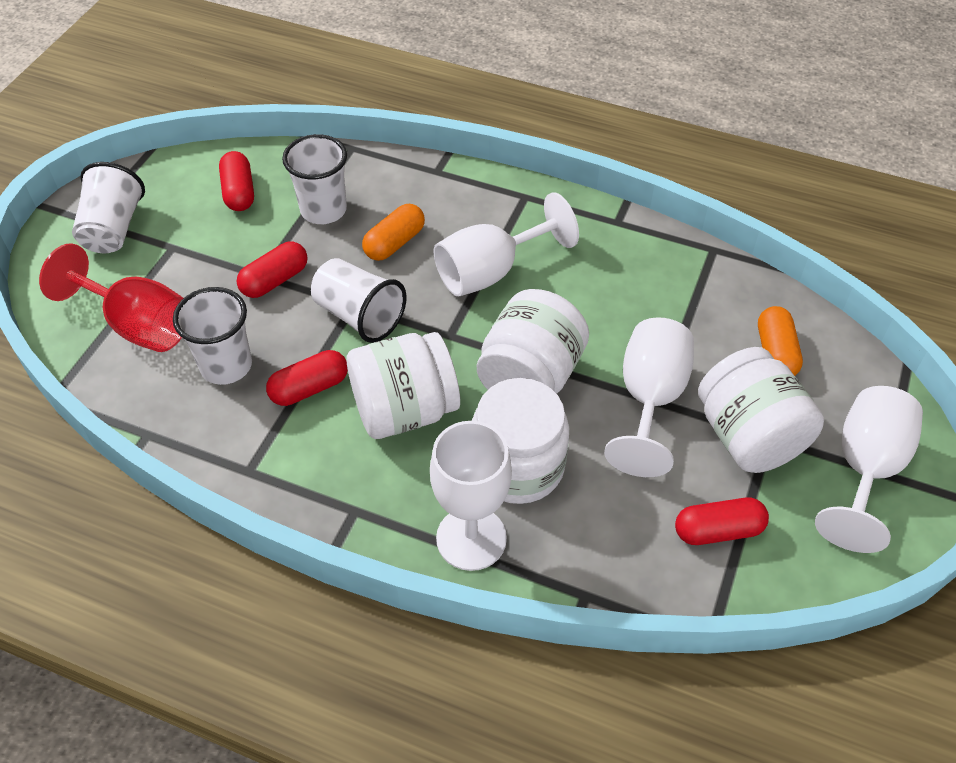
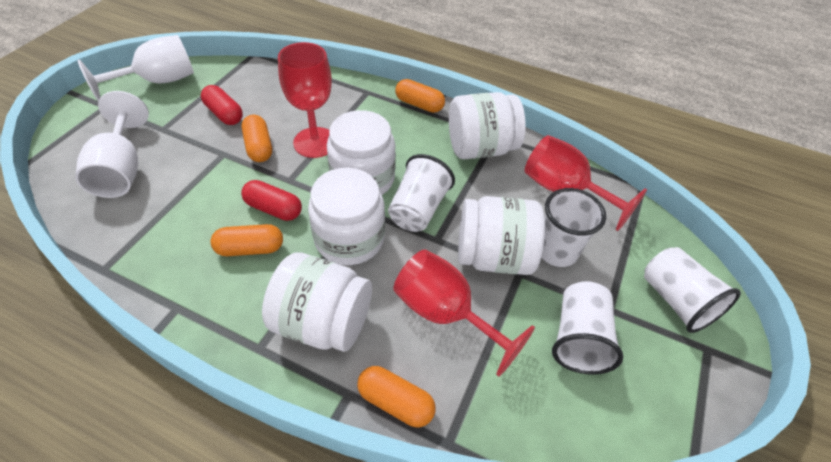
orange capsule: [362,204,425,261] [758,306,803,376] = 2 -> [211,224,283,256] [241,115,272,162] [357,366,435,427] [395,79,445,113] = 4
red capsule: [219,151,254,211] [237,241,307,298] [266,350,348,406] [675,497,769,545] = 4 -> [201,85,243,125] [241,180,302,221] = 2
red goblet: [39,243,183,352] = 1 -> [278,42,332,158] [394,249,535,377] [525,135,647,231] = 3
white goblet: [430,421,512,571] [434,192,579,297] [604,317,694,477] [815,386,923,553] = 4 -> [75,91,149,198] [77,35,194,102] = 2
white jar: [347,332,460,439] [472,378,569,504] [477,289,589,394] [698,347,824,473] = 4 -> [262,252,372,352] [308,168,385,265] [327,110,396,195] [449,92,526,159] [458,196,545,275] = 5

